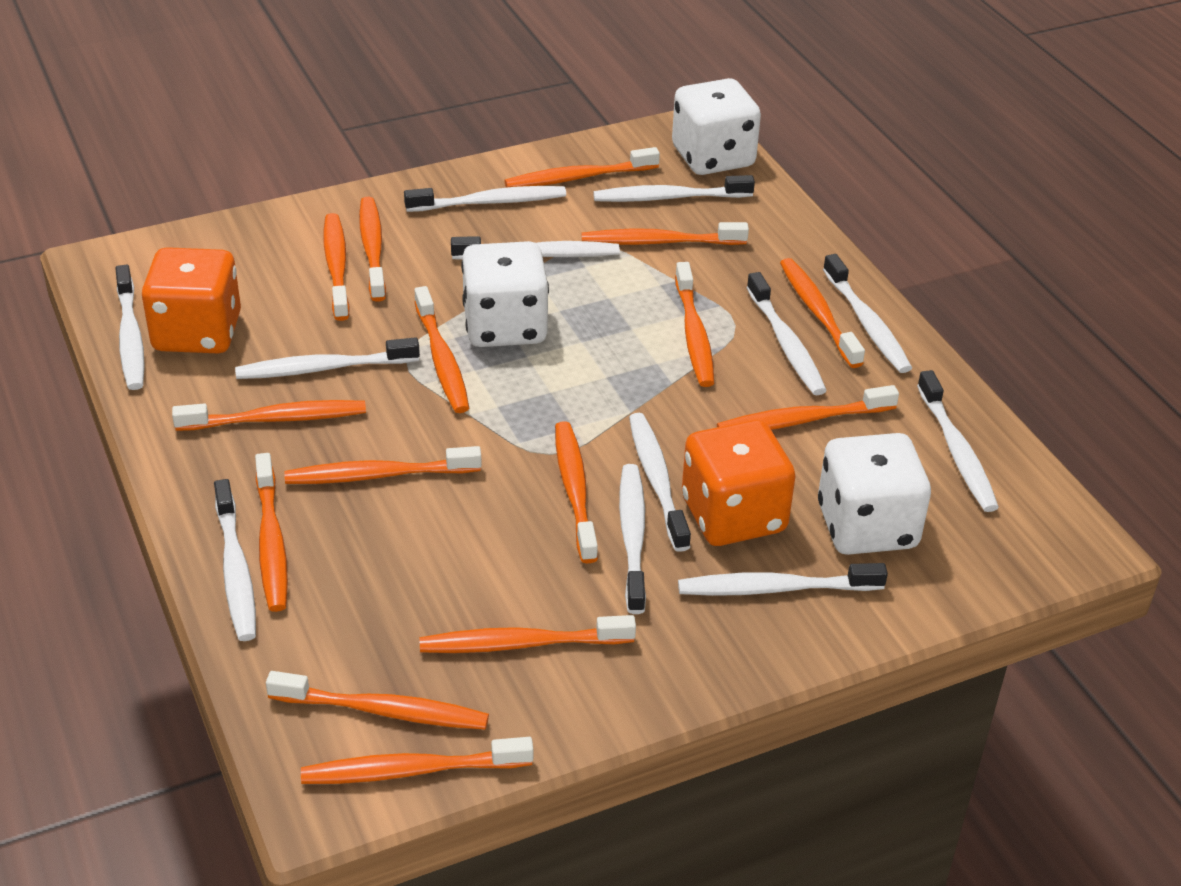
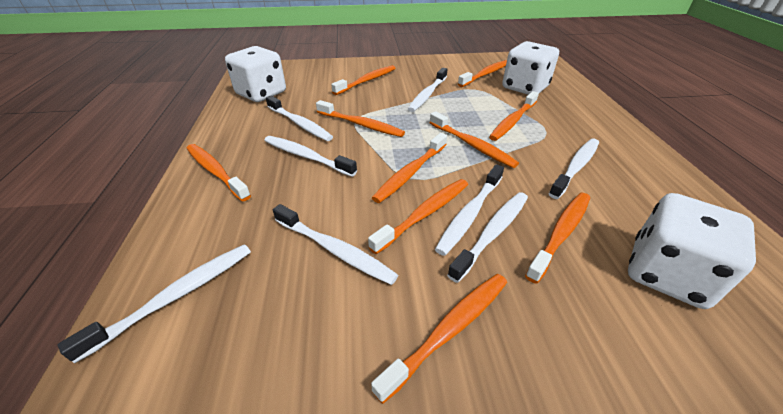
orange dice: [142,247,241,353] [682,420,795,546] = 2 -> none = 0
orange toothbrush: [172,400,366,431] [255,453,288,612] [266,671,489,730] [284,446,482,484] [301,737,533,784] [323,213,350,321] [359,197,386,302] [415,286,469,413] [420,615,636,653] [504,147,660,188] [555,421,598,563] [582,222,749,245] [675,262,714,387] [717,385,899,430] [780,258,865,368] = 15 -> [186,144,251,202] [316,100,405,137] [331,65,396,95] [368,179,468,254] [371,274,507,404] [372,133,447,203] [430,111,519,168] [458,60,507,87] [489,91,539,141] [525,193,590,284] = 10
white toothbrush: [115,265,145,390] [214,479,256,641] [235,337,420,379] [404,186,566,212] [451,236,620,260] [593,175,755,202] [619,464,646,614] [629,413,691,552] [678,563,888,596] [746,272,827,395] [823,254,912,373] [917,370,999,512] = 12 -> [57,244,251,363] [264,136,357,177] [266,96,333,141] [273,204,398,285] [408,68,447,112] [435,164,504,256] [447,192,528,283] [549,139,599,199] = 8

